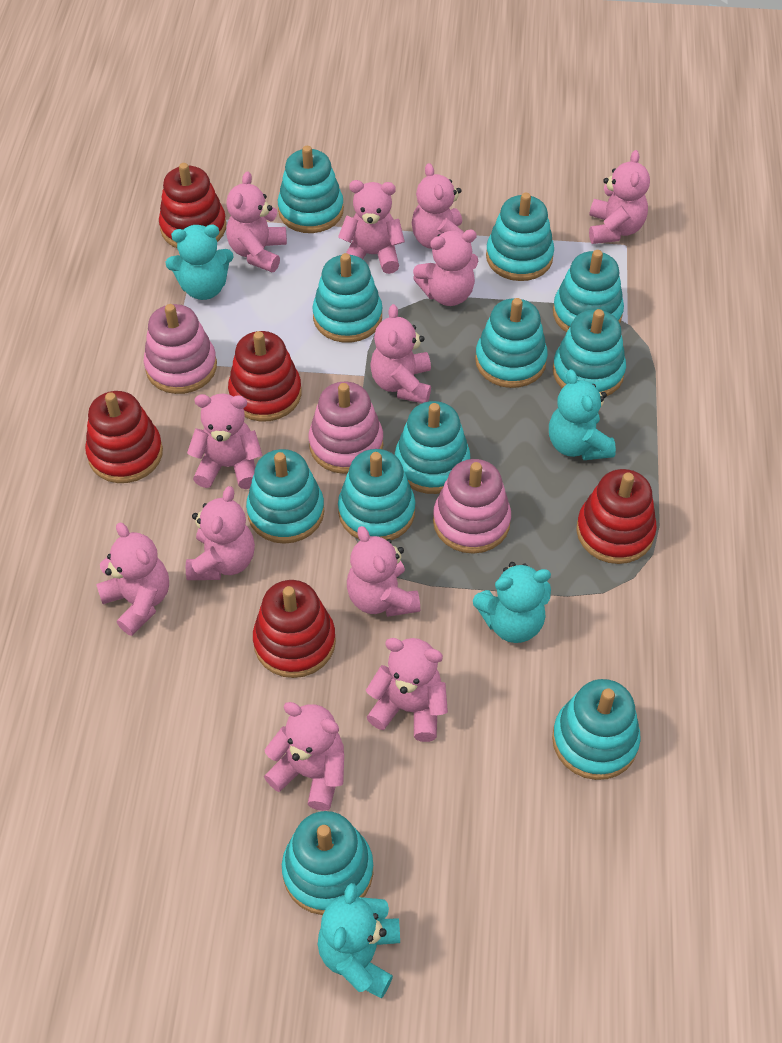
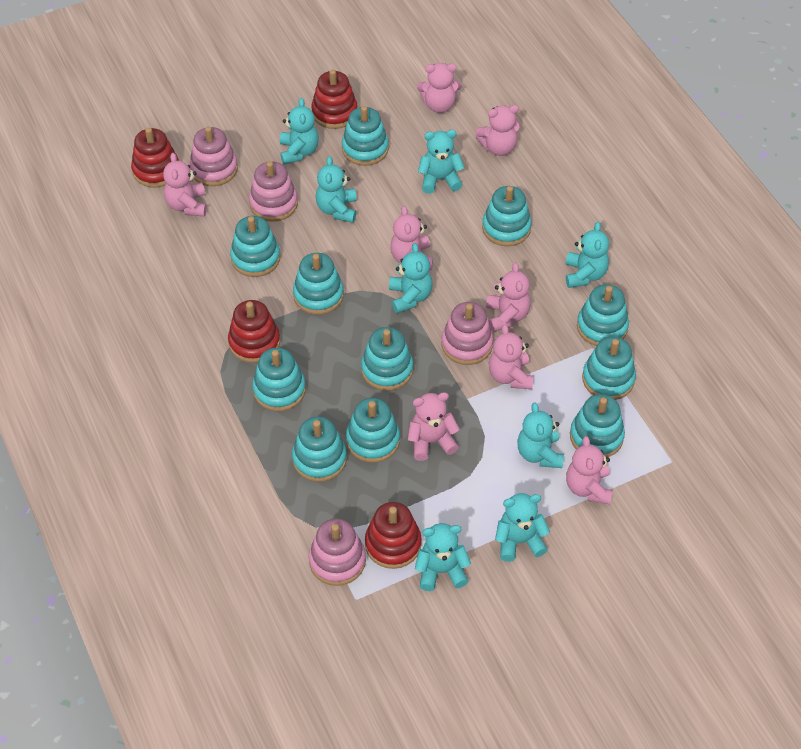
pink stacking toy: [144,304,217,394] [308,382,383,474] [433,459,511,554] = 3 -> [189,126,238,186] [249,161,298,222] [309,519,366,586] [441,302,493,365] = 4
pink teddy bear: [96,522,169,636] [186,486,255,580] [187,394,262,489] [226,171,287,272] [264,702,344,811] [338,180,405,274] [347,526,420,617] [366,638,448,742] [370,304,431,403] [412,163,464,249] [413,230,478,306] [589,150,650,244] = 12 -> [163,153,207,217] [391,206,433,270] [408,392,460,461] [417,63,462,113] [476,105,520,156] [486,262,531,332] [489,324,533,389] [566,436,613,504] = 8
red stacking toy: [85,391,163,483] [159,163,226,248] [228,331,302,422] [253,580,336,678] [576,469,657,564] = 5 -> [131,128,179,188] [228,300,280,363] [311,70,358,129] [365,502,422,569] = 4
turquoise teddy bear: [165,225,234,300] [318,883,400,998] [472,562,551,643] [549,369,616,460] = 4 -> [280,98,319,165] [316,156,357,223] [389,243,433,313] [415,523,471,591] [418,130,465,194] [495,493,550,562] [517,403,564,468] [566,222,609,288] = 8

